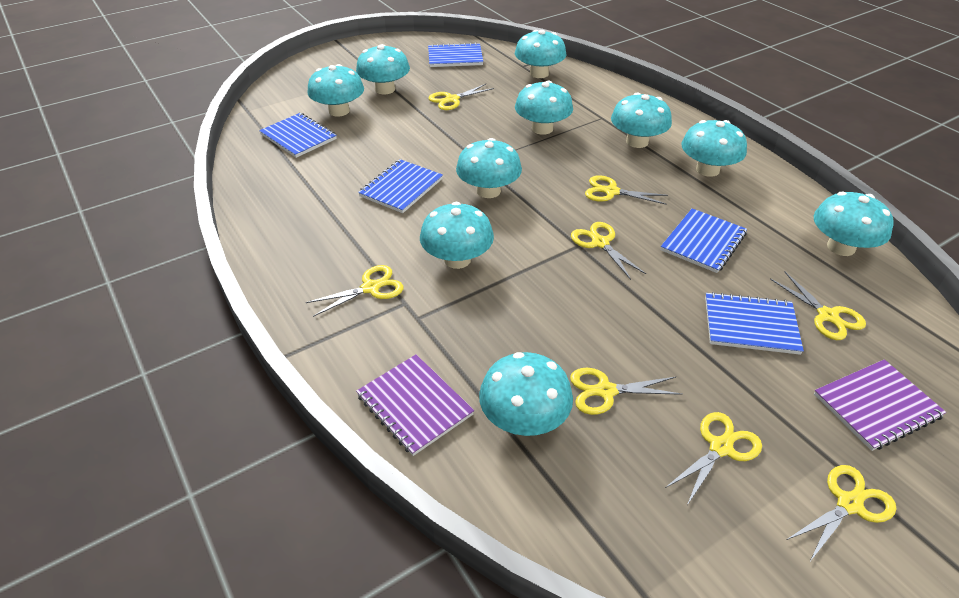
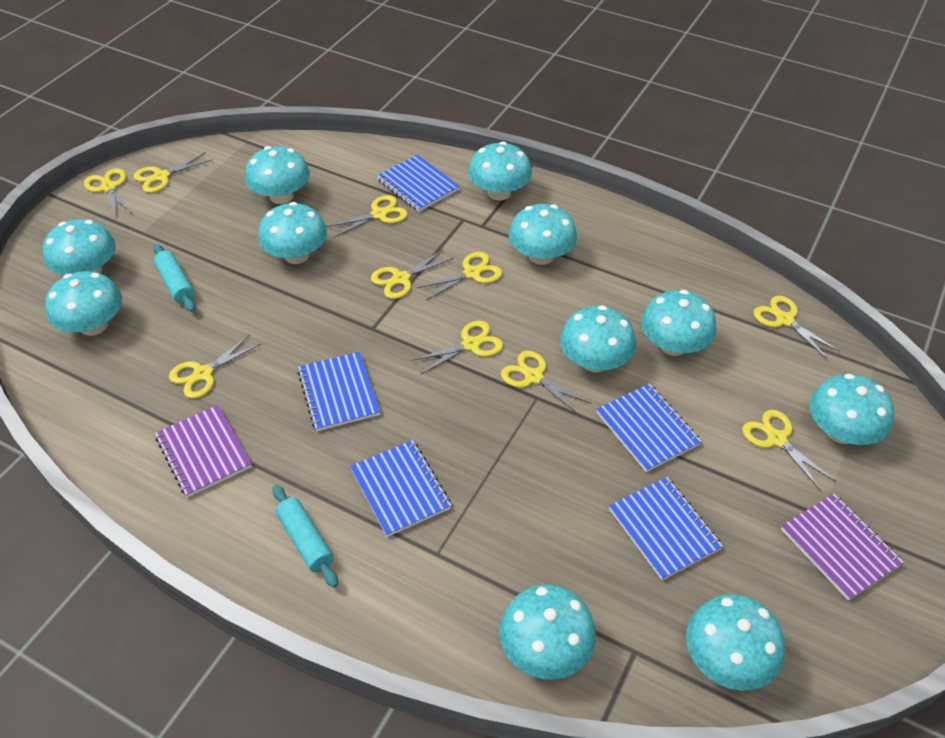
turquoise mushroom: [307,64,364,116] [356,44,410,94] [420,202,494,269] [456,138,522,198] [479,352,573,436] [515,30,566,78] [515,81,573,135] [611,92,672,148] [682,120,747,177] [814,192,894,256] = 10 -> [43,219,116,275] [45,271,122,336] [245,146,310,204] [258,202,327,264] [468,141,532,201] [500,584,596,680] [509,204,577,265] [560,305,636,373] [641,290,716,356] [686,594,785,691] [810,374,894,445] = 11
turquoise rolling pin: none = 0 -> [153,244,196,312] [272,485,338,588] = 2
yellow scissors: [306,265,404,317] [429,84,494,110] [570,368,683,415] [571,222,646,280] [585,175,668,205] [665,412,762,505] [770,271,866,340] [786,465,896,563] = 8 -> [84,168,133,218] [134,152,213,193] [169,334,261,398] [326,195,408,238] [371,249,454,299] [411,321,503,374] [417,252,502,300] [501,351,592,415] [742,410,836,491] [754,296,840,360] = 10

